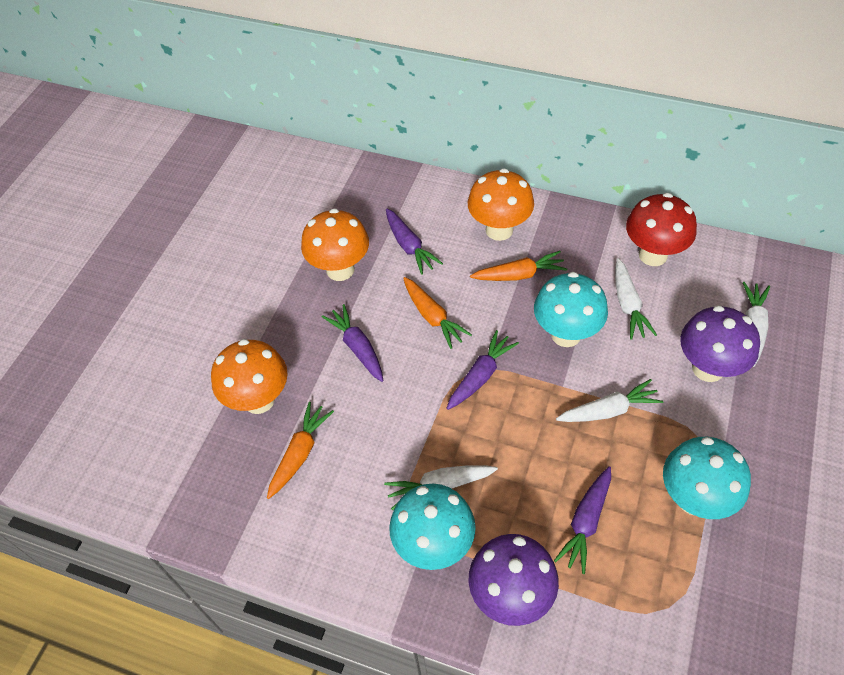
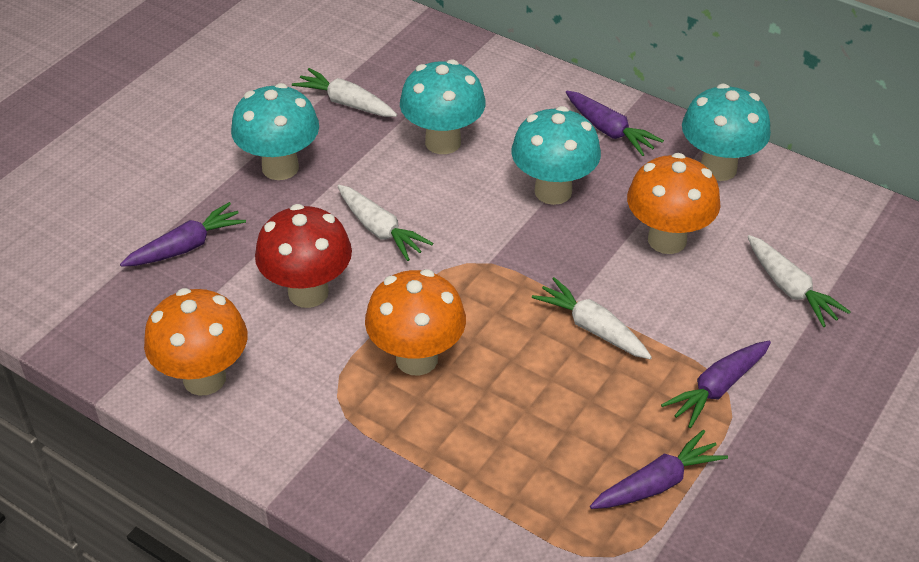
orange carrot: [267,402,334,499] [403,277,472,349] [470,251,567,281] = 3 -> none = 0
purple mushroom: [469,534,559,626] [680,305,760,382] = 2 -> none = 0
turquoise mushroom: [389,484,476,570] [534,272,608,347] [663,437,751,519] = 3 -> [231,83,319,180] [400,59,486,154] [511,106,601,205] [682,84,771,181] = 4

